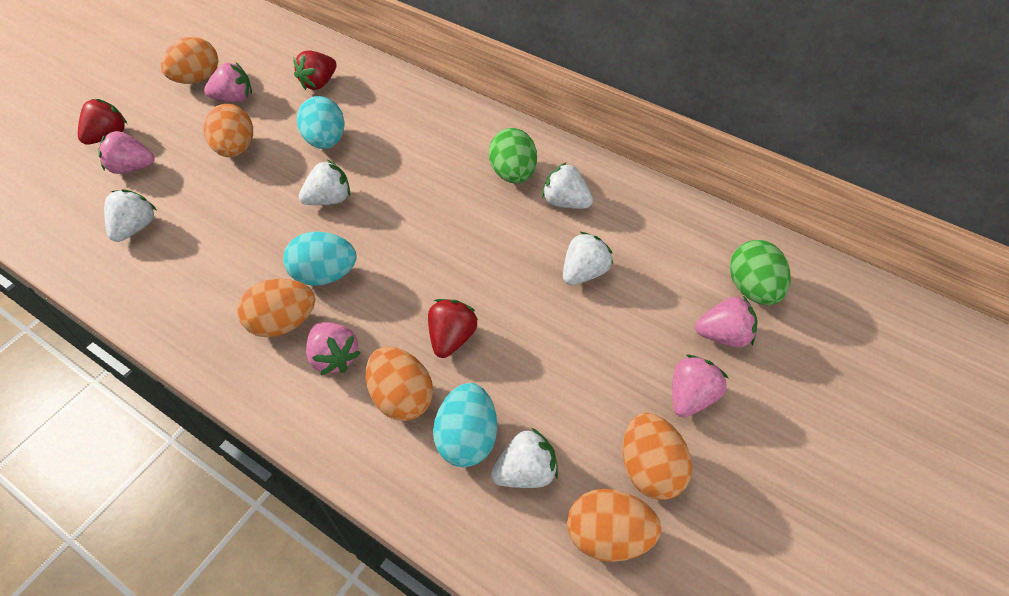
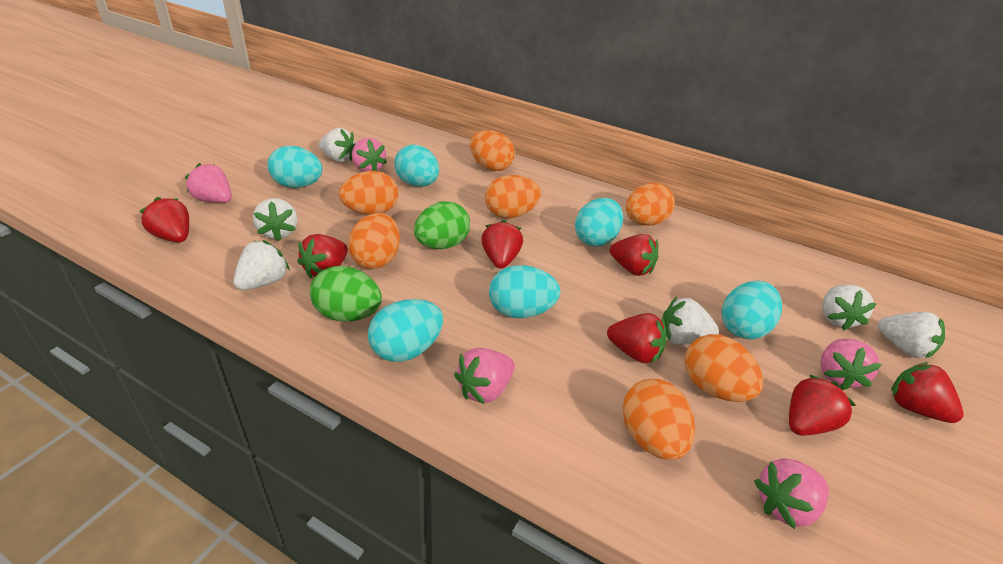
orange egg: [161,37,218,84] [203,104,253,157] [237,279,315,337] [366,346,433,421] [567,489,661,562] [623,413,692,500] = 6 -> [339,171,399,215] [348,213,400,269] [470,130,515,171] [485,175,541,218] [622,379,695,460] [626,183,675,226] [685,334,763,402] = 7
red strawberry: [78,99,127,145] [293,50,337,90] [428,299,478,358] = 3 -> [140,197,189,242] [297,234,348,279] [481,220,523,269] [607,313,667,364] [610,234,658,276] [789,375,856,436] [891,362,963,423] = 7
turquoise egg: [283,231,357,286] [297,96,345,149] [433,383,497,467] = 3 -> [267,146,323,188] [368,299,443,362] [394,145,439,187] [489,265,561,318] [575,198,623,247] [722,281,782,340] = 6
white strawberry: [104,189,156,242] [299,160,350,205] [491,427,558,488] [542,162,593,209] [563,232,613,285] = 5 -> [233,240,290,290] [253,198,297,241] [319,128,355,163] [663,297,719,345] [822,284,876,331] [878,312,945,358] = 6

